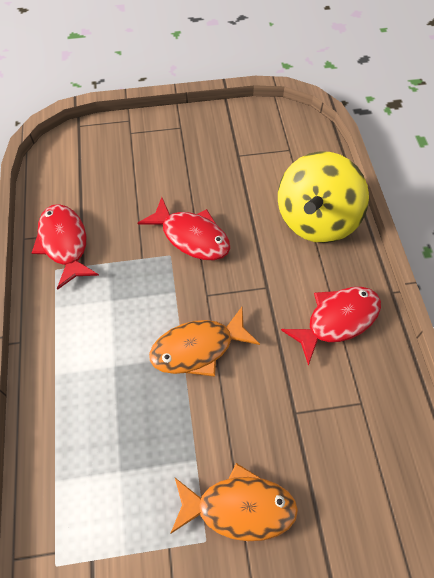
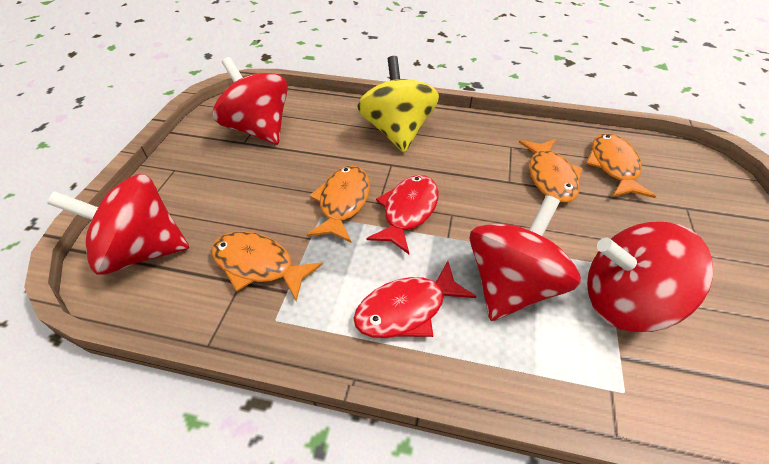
orange fish: [149,307,260,377] [170,463,298,541] = 2 -> [212,231,323,301] [307,166,370,243] [519,139,583,203] [586,133,656,198] = 4
red fish: [32,204,99,290] [138,197,230,260] [281,287,381,365] = 3 -> [353,261,476,338] [367,175,439,254] = 2
red spinning top: none = 0 -> [47,174,189,274] [213,57,288,145] [470,195,581,321] [587,222,713,332] = 4

